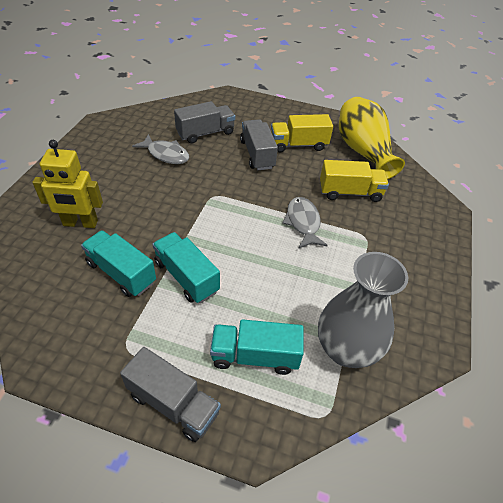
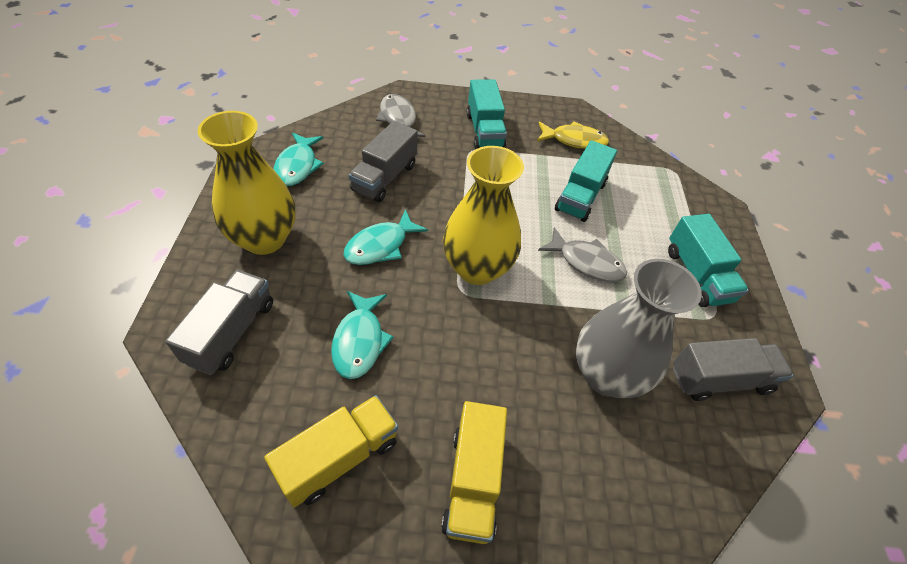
turquoise fish: none = 0 -> [273,132,324,186] [331,291,394,379] [343,209,428,265] = 3
yellow fish: none = 0 -> [537,121,609,149] = 1
yellow robot: [32,140,103,228] = 1 -> none = 0
yellow vase: [339,97,405,179] = 1 -> [197,111,296,255] [443,146,524,285] = 2

